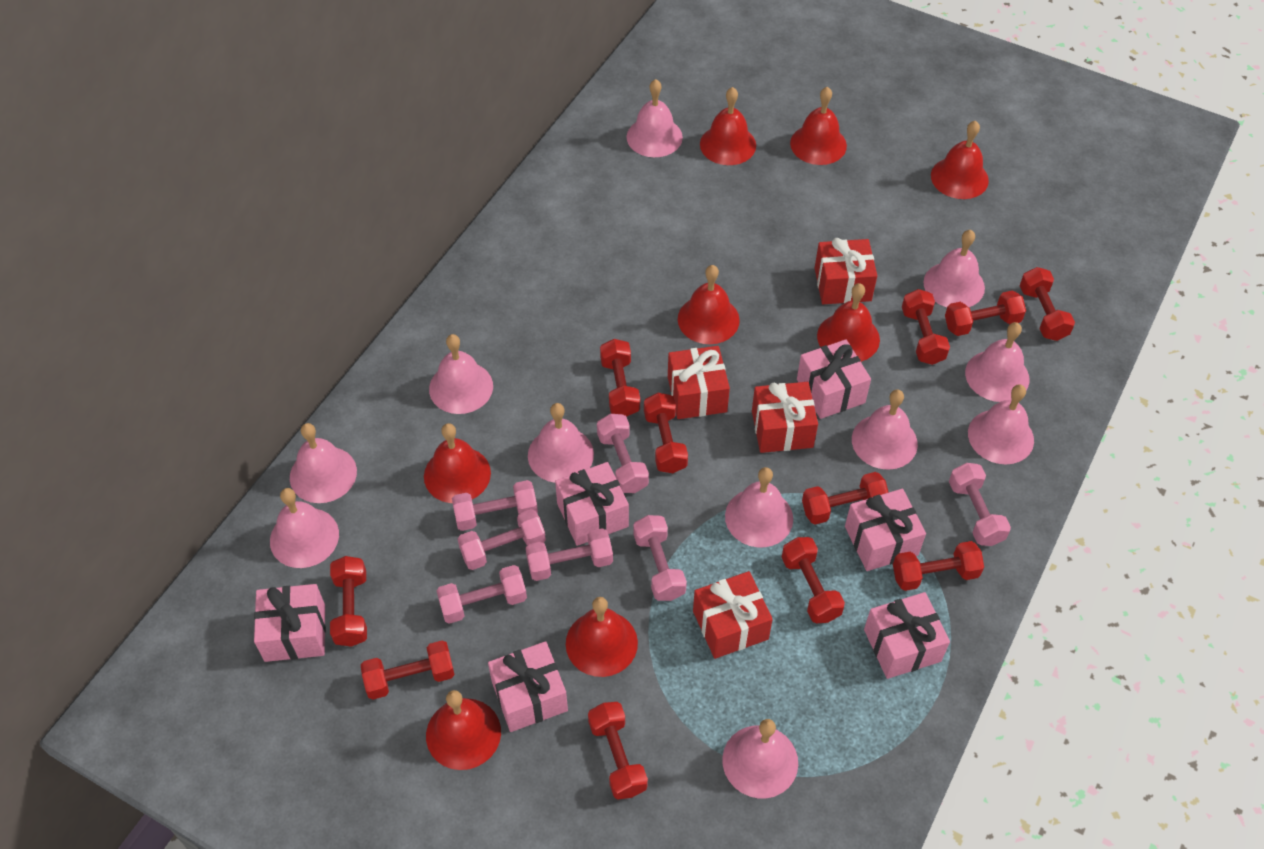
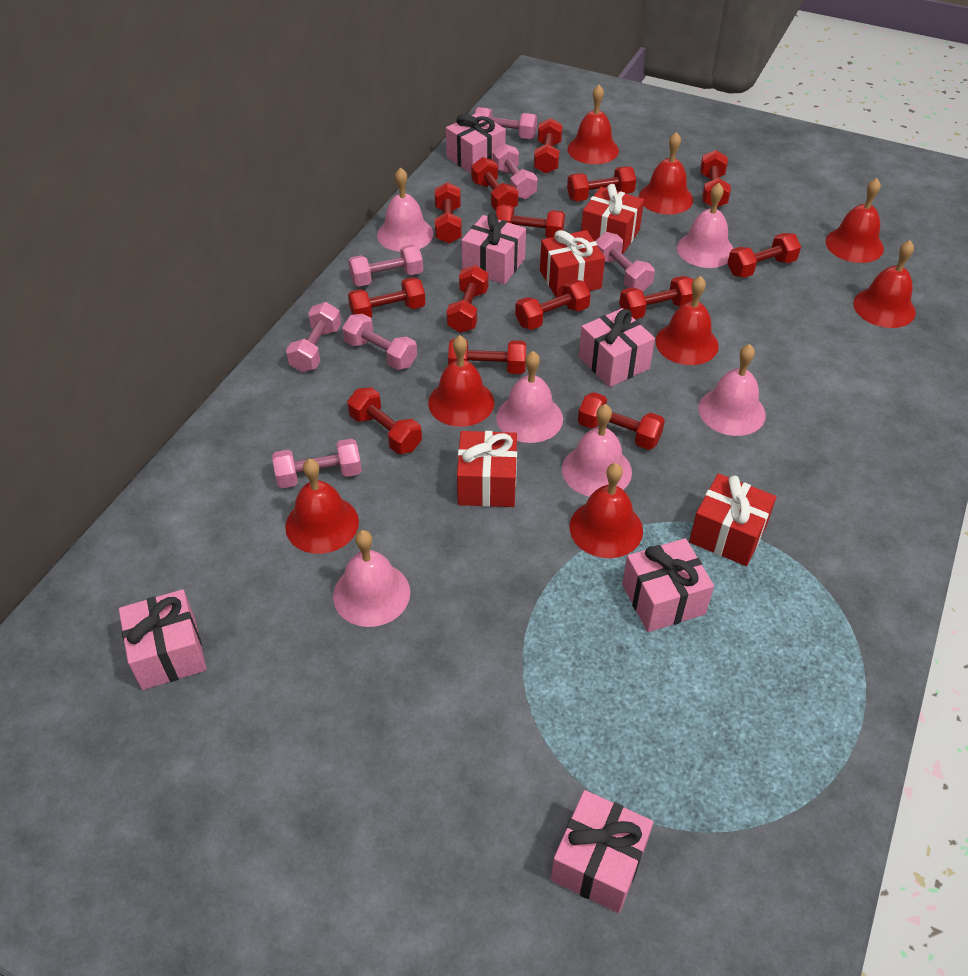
pink bell: [270,488,339,568] [290,423,357,503] [429,334,493,414] [528,403,594,483] [626,79,683,157] [722,719,798,798] [725,467,793,547] [852,389,918,470] [923,230,985,307] [965,322,1030,402] [968,384,1034,464] = 11 -> [333,530,410,627] [377,167,433,252] [496,351,563,443] [562,404,632,497] [677,183,734,268] [698,344,766,436] = 6
red dumbbell: [330,556,367,647] [361,640,455,699] [588,702,648,799] [600,339,640,417] [644,393,688,473] [782,537,845,623] [802,472,889,525] [893,541,984,591] [902,289,950,365] [945,290,1026,336] [1020,267,1075,341] = 11 -> [347,387,422,454] [348,277,425,318] [435,182,462,243] [447,265,488,333] [448,338,526,374] [471,157,518,210] [496,204,565,238] [515,279,591,330] [534,118,563,174] [567,166,636,201] [578,392,665,450] [619,276,693,319] [700,150,731,207] [728,233,801,278] = 14

